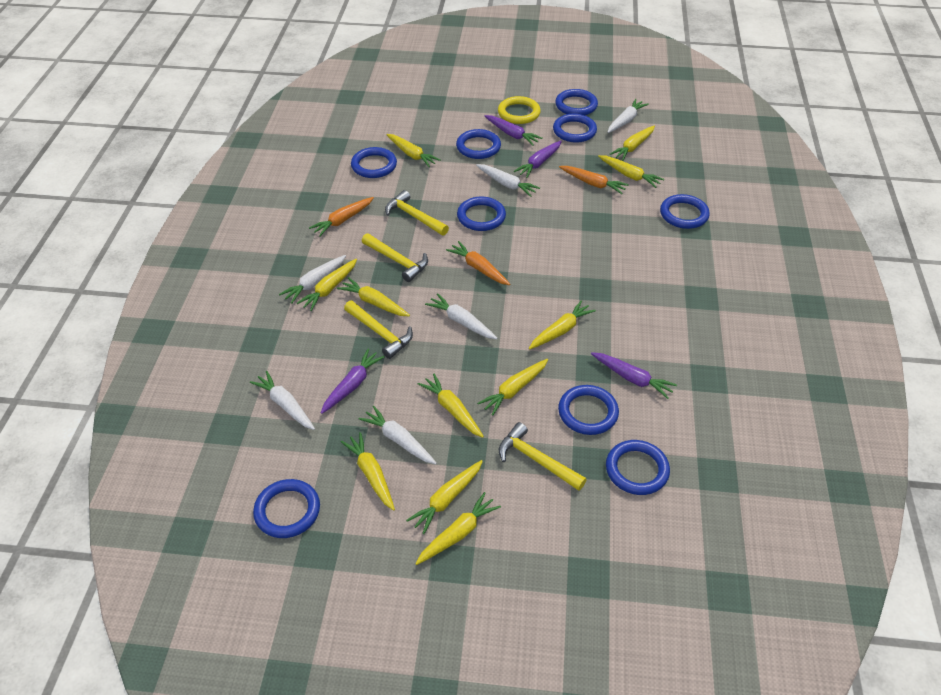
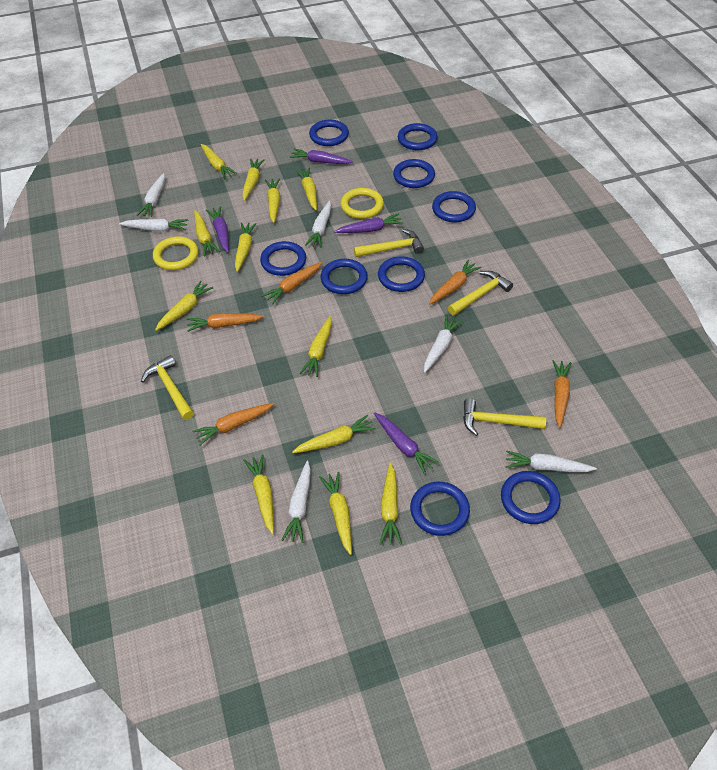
orange carrot: [309,197,374,237] [446,241,510,285] [559,166,629,194] = 3 -> [187,313,264,332] [192,403,274,445] [261,262,322,305] [429,260,482,305] [552,360,571,428] = 5
yellow carrot: [297,259,357,311] [337,277,410,316] [341,432,395,511] [386,134,441,167] [406,460,483,534] [415,492,501,565] [417,374,484,438] [477,359,548,416] [529,300,596,350] [598,155,664,188] [610,125,655,161] = 11 -> [155,281,213,331] [194,210,220,256] [201,144,237,179] [235,222,257,272] [242,158,265,201] [243,454,274,534] [265,178,280,223] [292,415,376,453] [295,167,317,210] [300,316,332,377] [319,472,352,555] [380,462,402,545] = 12
yellow ring: [498,96,541,124] = 1 -> [153,236,199,270] [341,188,384,219] = 2

